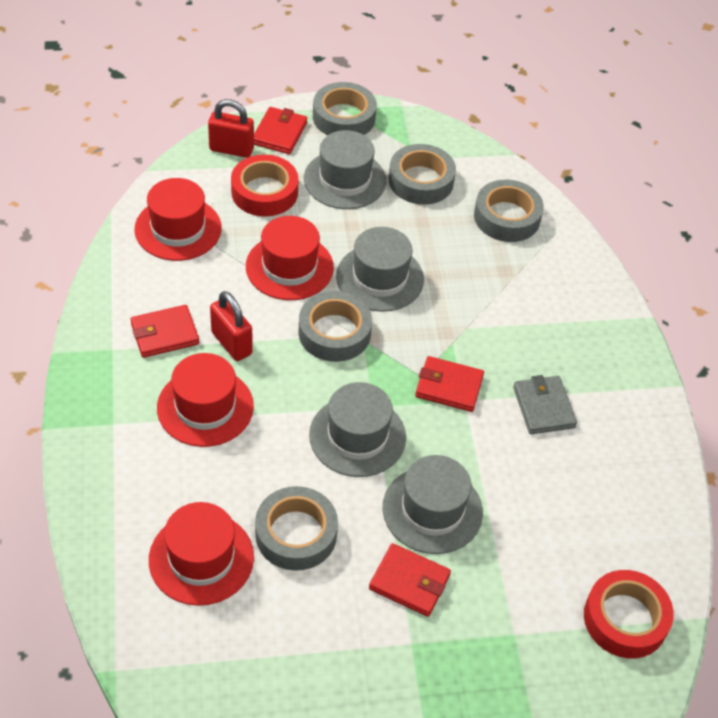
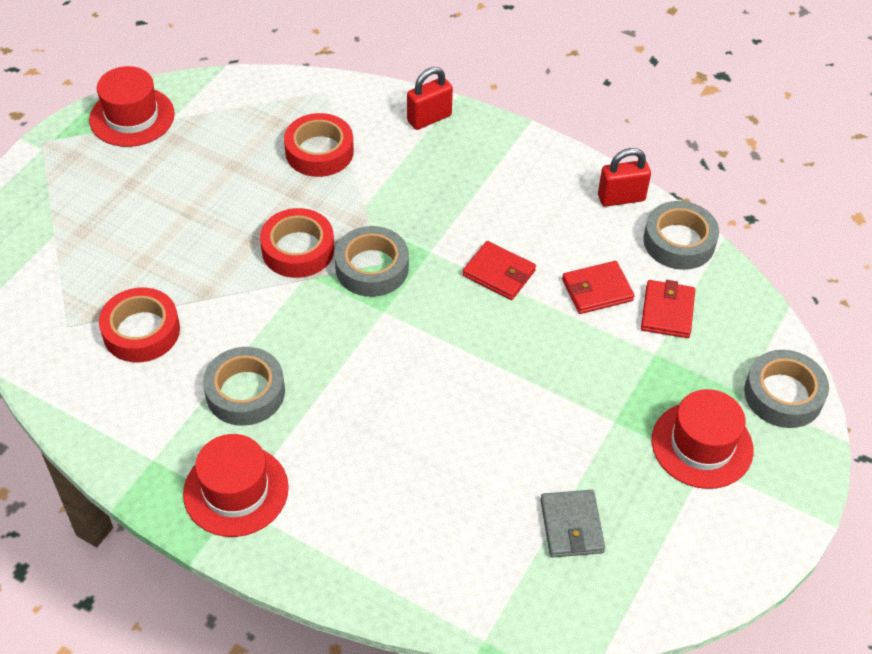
grey hat: [304,130,386,209] [309,382,406,477] [336,227,424,312] [383,455,483,554] = 4 -> none = 0
grey tape: [255,486,338,571] [298,291,372,362] [313,82,377,135] [389,144,456,205] [474,180,544,242] = 5 -> [203,347,285,426] [335,226,409,297] [643,201,719,270] [744,350,829,428] = 4
red hat: [134,178,222,261] [149,502,254,606] [157,353,254,447] [246,216,334,300] = 4 -> [89,66,175,147] [183,434,289,537] [652,389,754,489] = 3
red tape: [231,154,299,217] [584,570,674,658] = 2 -> [99,288,180,362] [260,208,334,278] [284,113,354,177] = 3
red wallet: [130,305,199,358] [254,107,307,154] [369,543,451,617] [415,356,484,412] = 4 -> [462,241,536,300] [562,261,635,314] [641,280,695,338] = 3

